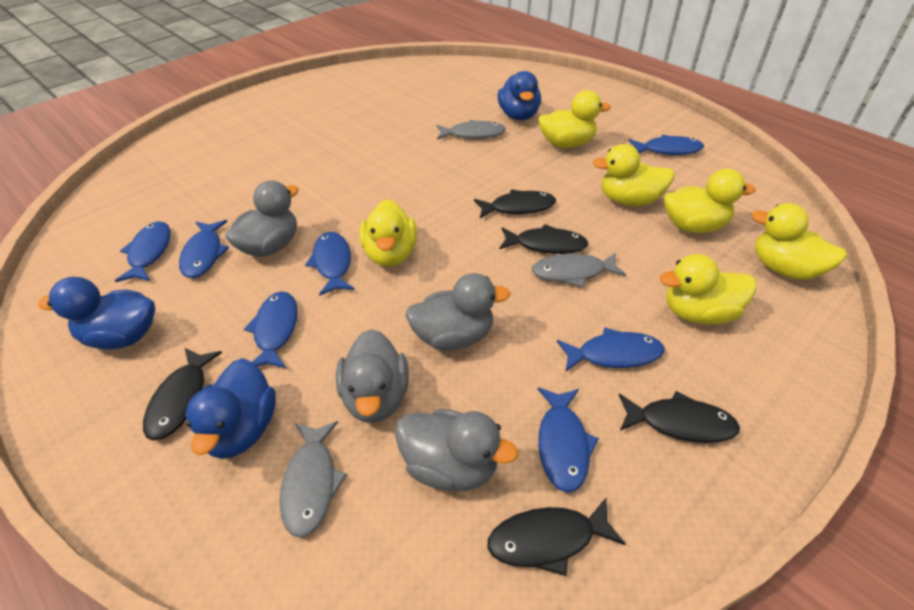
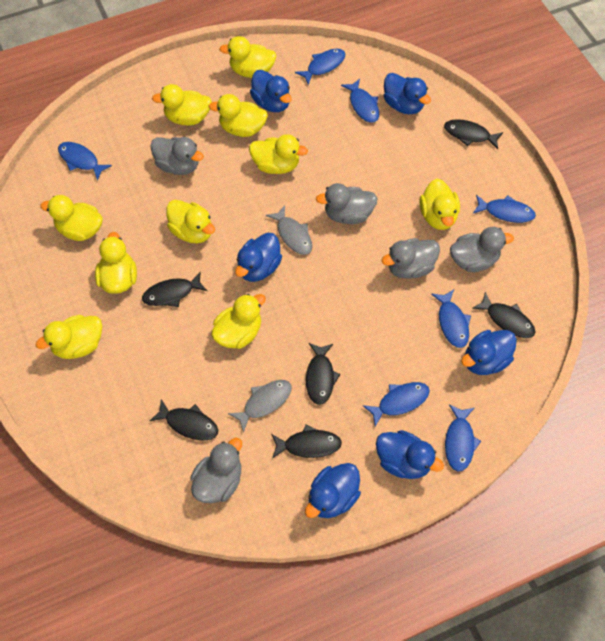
black fish: [143,348,222,441] [474,189,556,218] [487,498,626,576] [500,224,588,254] [619,391,740,443] = 5 -> [142,272,207,307] [150,399,218,441] [271,425,342,459] [306,343,341,405] [444,119,503,149] [472,292,536,338] = 6
blue duck: [38,277,155,349] [186,358,276,459] [497,71,541,120] = 3 -> [235,233,282,282] [250,70,292,112] [305,463,361,518] [376,430,444,479] [383,73,431,114] [461,330,517,375] = 6
grey duck: [225,180,299,257] [336,329,409,423] [395,409,518,491] [405,273,511,351] = 4 -> [150,137,204,175] [190,438,242,503] [316,183,378,224] [382,238,440,279] [450,227,514,272] = 5
grey fish: [279,421,347,538] [437,120,506,140] [532,253,626,288] = 3 -> [228,380,292,433] [266,206,312,255] = 2
yellow duck: [360,199,417,267] [538,90,611,148] [593,144,675,206] [660,254,757,324] [664,169,755,233] [751,203,847,280] = 6 -> [36,315,102,359] [40,195,103,241] [95,232,137,294] [152,84,212,125] [166,200,215,243] [209,94,268,137] [211,294,266,349] [219,36,276,78] [249,134,308,174] [419,179,460,230] = 10

